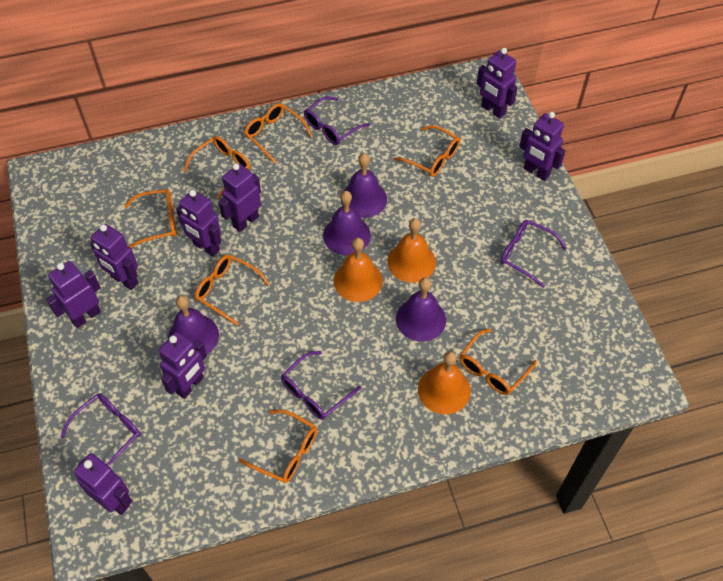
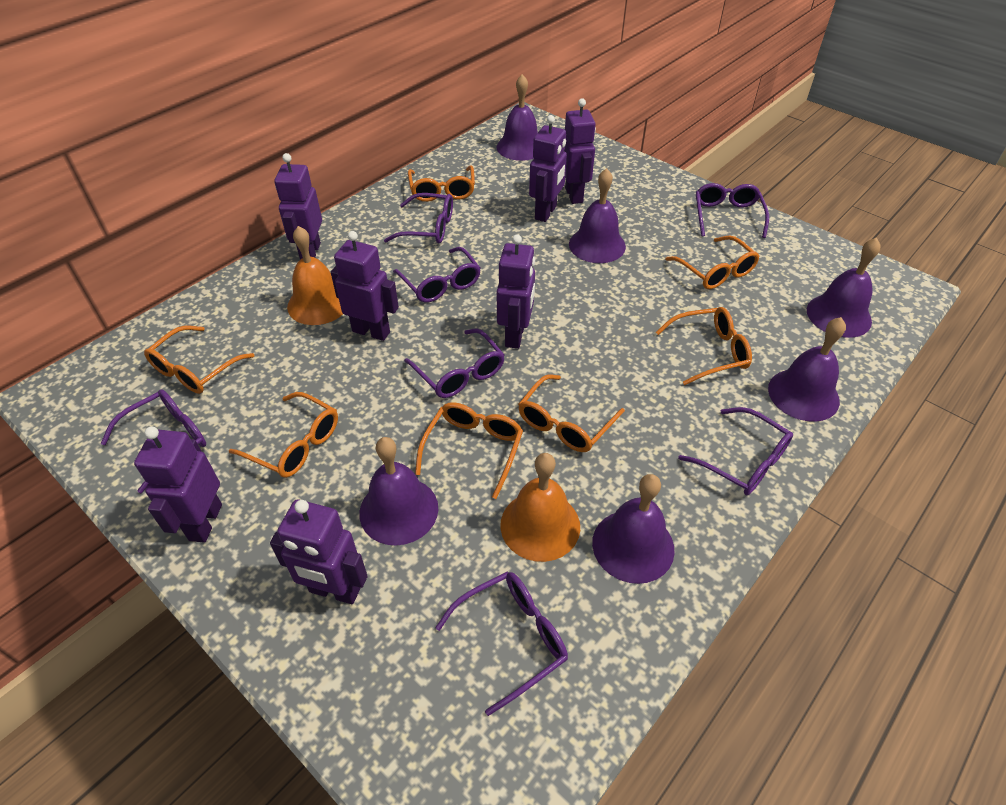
orange bell: [334,238,383,302] [387,218,436,283] [418,351,471,414] = 3 -> [287,226,343,325] [500,453,580,562] = 2
purple bell: [168,295,219,354] [323,191,371,255] [341,153,387,218] [396,277,446,342] = 4 -> [359,437,438,545] [497,74,538,161] [569,168,626,263] [592,474,675,584] [768,317,846,422] [807,238,880,338] = 6
purple glasses: [61,393,141,465] [281,351,361,420] [304,96,370,145] [500,220,567,288] = 4 -> [100,389,206,494] [384,193,453,243] [393,247,481,302] [404,329,504,398] [435,572,568,716] [678,407,793,495] [696,183,769,238] = 7
purple robot: [46,261,101,328] [74,453,132,515] [90,224,138,290] [159,332,207,399] [176,190,222,257] [218,163,261,232] [476,48,518,118] [519,112,566,181] = 8 -> [134,427,222,543] [270,500,367,604] [274,153,322,259] [331,231,399,341] [497,234,535,349] [529,115,567,222] [565,98,596,204] = 7

